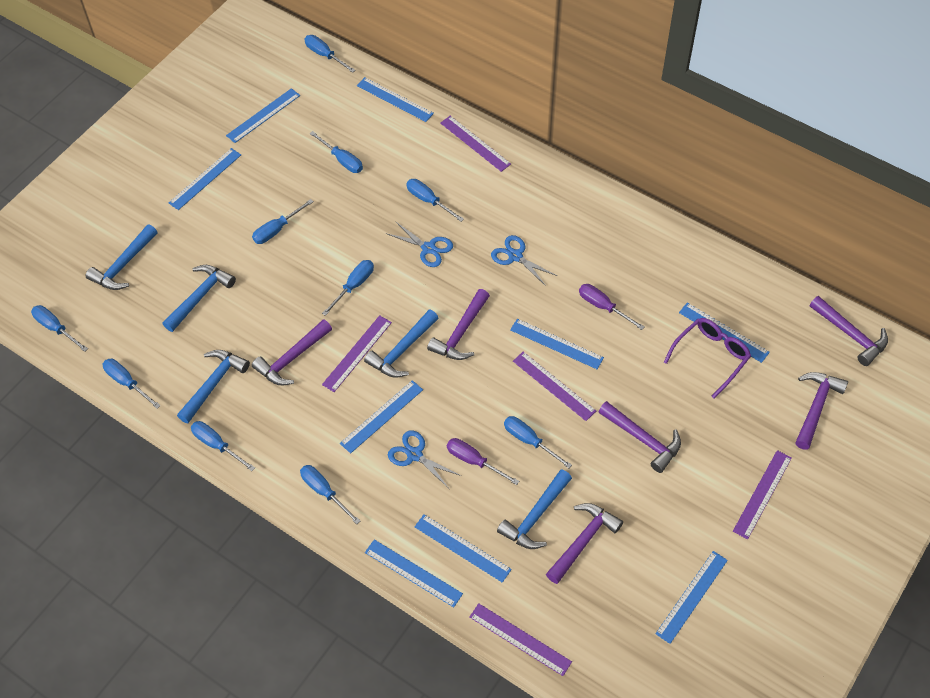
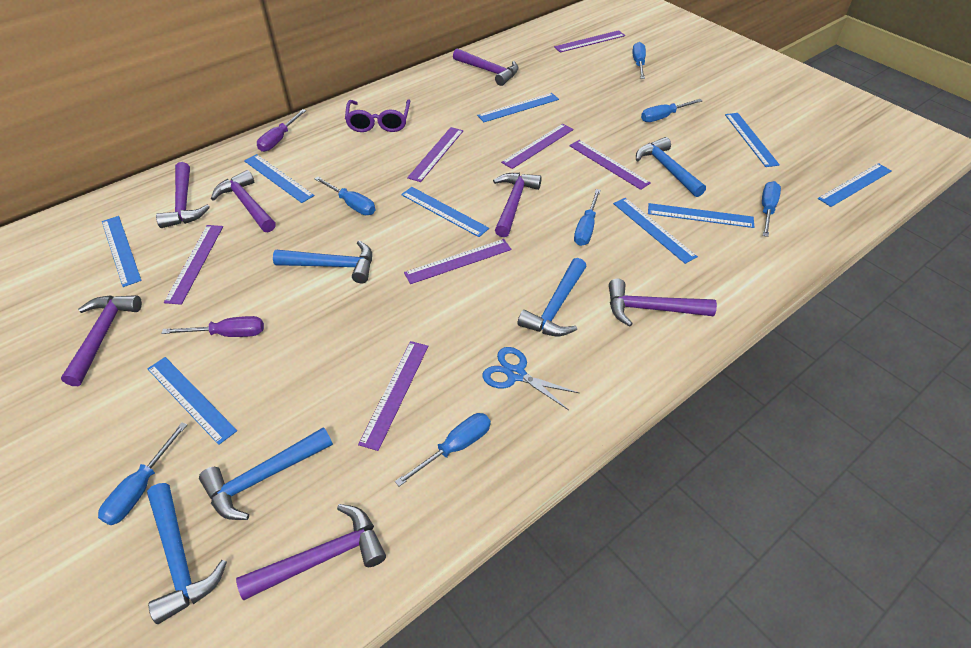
blue scissors: [386,221,453,267] [388,430,461,488] [491,235,557,286] = 3 -> [482,347,579,410] = 1
blue screwdriver: [31,305,88,352] [103,359,161,409] [191,421,255,471] [252,199,314,244] [300,465,360,524] [304,35,356,73] [310,131,363,173] [322,260,374,316] [406,179,464,222] [504,416,572,468] = 10 -> [98,422,187,525] [315,177,375,215] [395,413,491,486] [574,189,601,246] [632,42,646,79] [641,99,702,122] [762,181,781,237] = 7
purple hammer: [252,319,332,385] [427,289,490,360] [546,503,623,584] [599,401,681,473] [795,372,848,450] [810,296,888,366] = 6 -> [61,295,142,386] [156,162,210,228] [211,170,276,232] [236,504,386,600] [453,48,519,86] [493,173,542,237] [609,279,717,326] = 7
purple ruler: [322,315,392,392] [441,116,511,172] [470,603,572,676] [513,352,596,421] [733,450,792,539] = 5 -> [164,225,223,305] [358,341,428,451] [404,239,512,284] [407,127,463,182] [501,124,574,169] [554,30,625,53] [569,140,651,190] = 7

